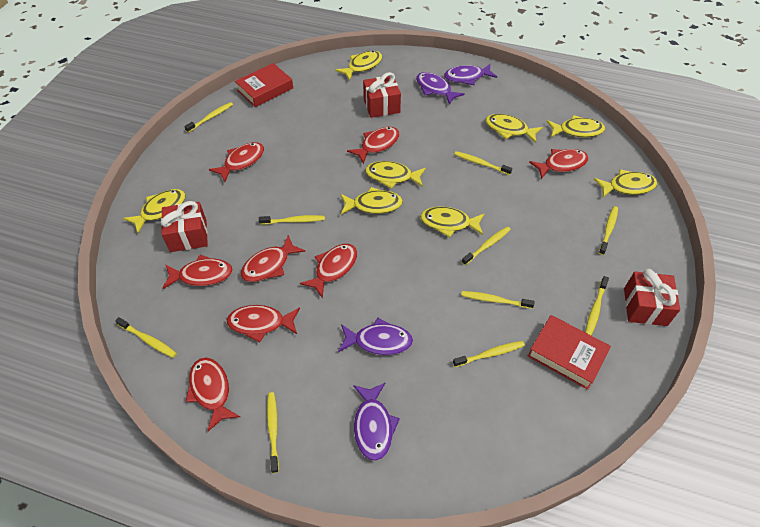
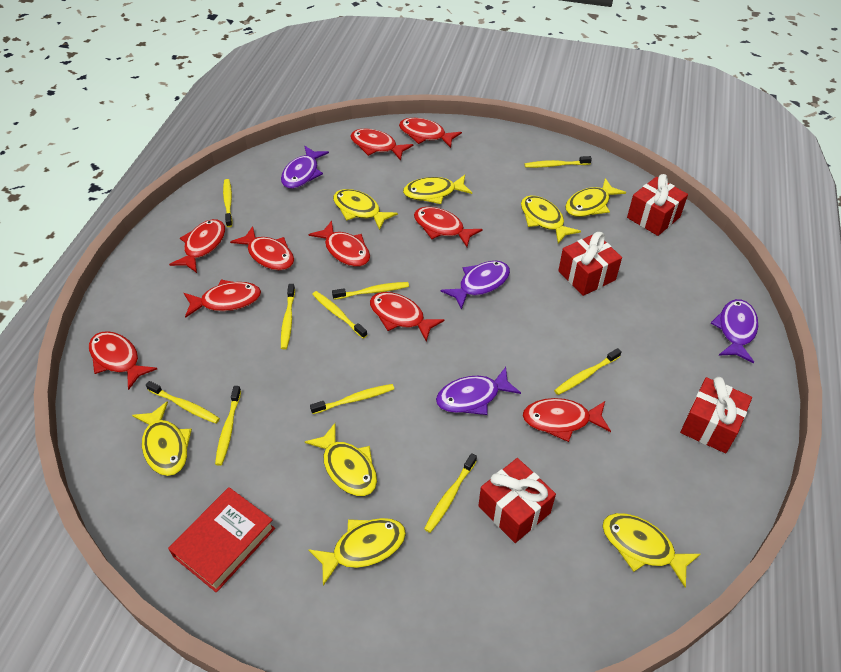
red book: [235,63,293,107] [528,315,611,390] = 2 -> [168,487,275,592] = 1
red fish: [163,255,233,289] [186,358,240,431] [209,142,264,182] [227,305,300,343] [241,235,306,282] [300,244,357,298] [347,127,400,164] [529,149,588,179] = 8 -> [89,331,157,390] [169,219,225,273] [184,279,261,318] [230,226,294,270] [309,220,370,267] [350,129,413,161] [370,292,445,342] [399,118,462,148] [414,207,483,247] [523,398,611,442] = 10
red gift: [161,201,208,252] [363,72,401,118] [624,269,680,326] = 3 -> [478,458,556,543] [558,232,622,296] [627,174,688,236] [680,377,752,453] = 4

